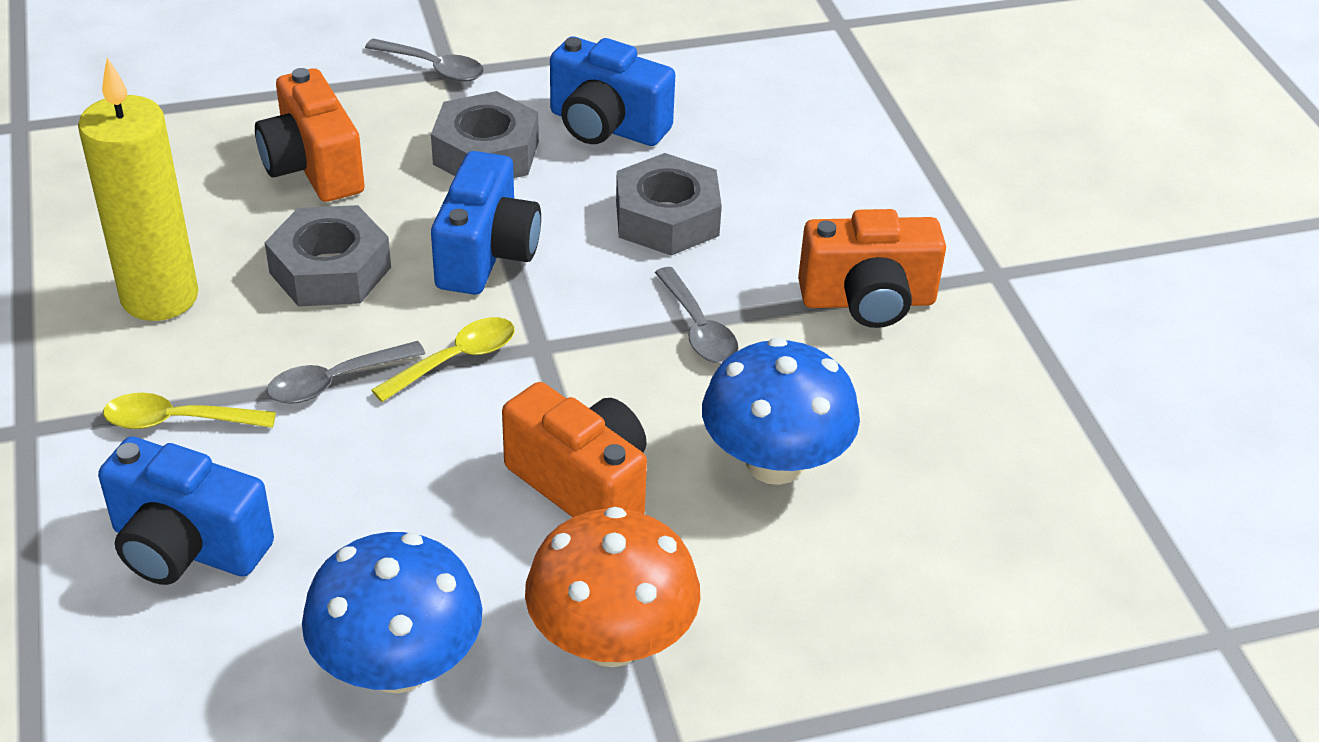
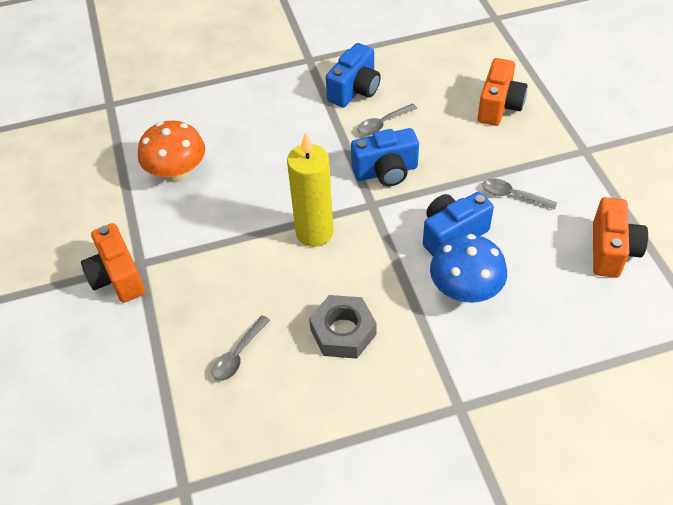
blue mushroom: [302,532,482,694] [702,338,860,485] = 2 -> [430,234,507,303] = 1
grey nut: [265,205,391,307] [431,91,539,178] [616,153,722,256] = 3 -> [309,295,376,359] = 1
yellow spoon: [103,393,276,429] [371,317,515,402] = 2 -> none = 0

